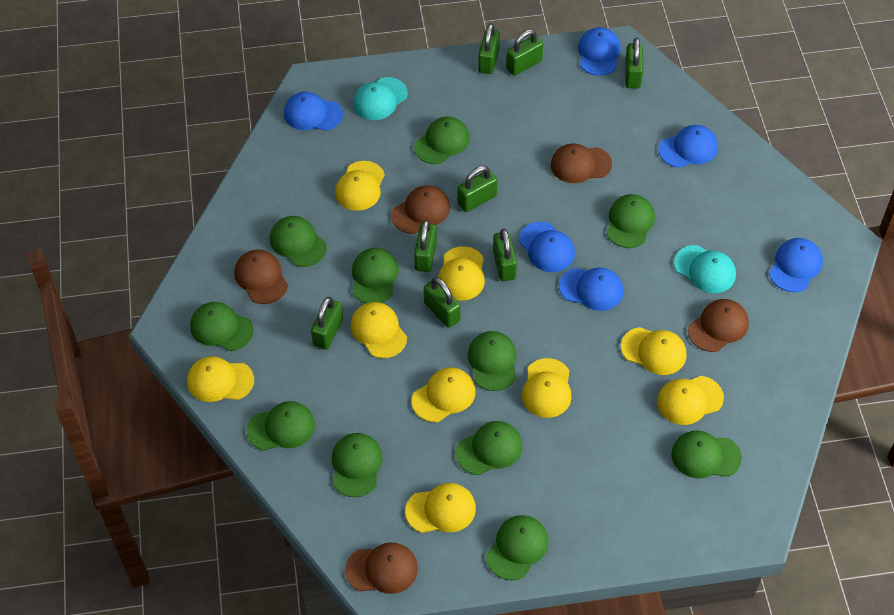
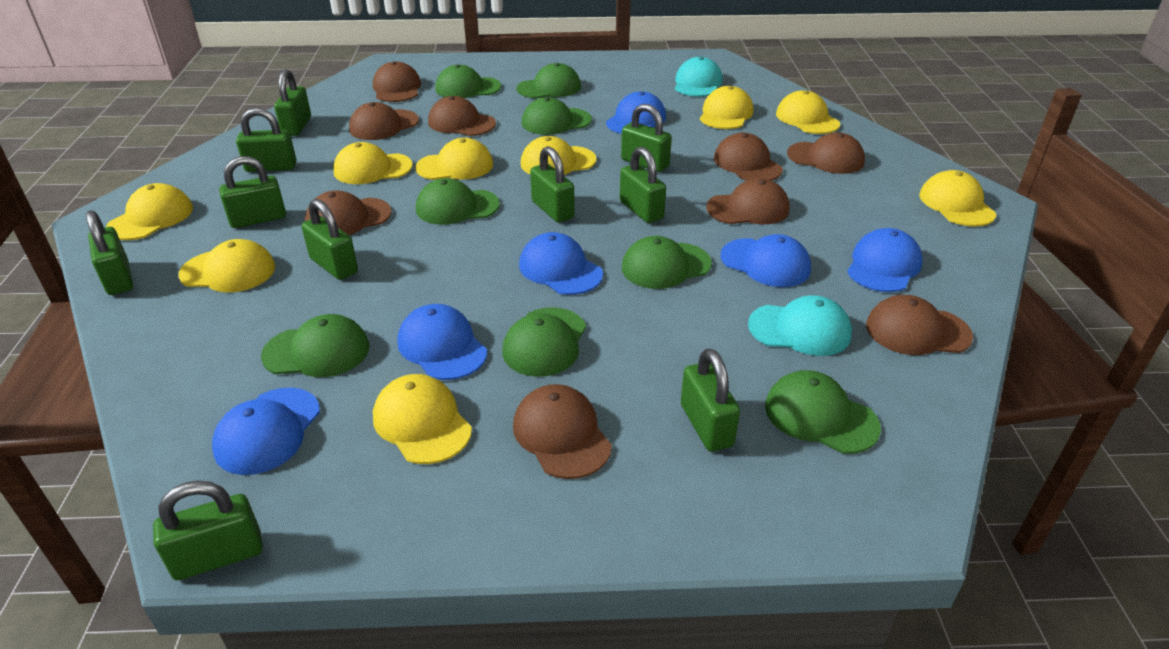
brown cap: [234,249,288,304] [345,542,418,594] [391,185,450,234] [551,143,612,183] [688,299,749,352] = 5 -> [305,190,392,235] [349,102,419,140] [373,61,421,102] [428,96,496,136] [513,384,612,479] [706,178,790,224] [714,133,783,181] [787,132,865,174] [866,295,973,355] = 9
green cap: [190,302,254,351] [247,401,315,451] [270,216,327,267] [332,433,383,497] [352,248,399,303] [414,117,470,164] [456,421,523,475] [468,331,516,391] [486,515,549,580] [607,194,655,248] [671,430,742,478] = 11 -> [261,314,369,377] [416,178,500,225] [435,64,501,98] [502,307,586,377] [516,63,581,99] [522,97,592,135] [622,236,712,289] [765,370,881,454] = 8
green padlock: [311,297,343,350] [414,220,437,272] [424,277,461,328] [458,166,497,212] [478,23,500,74] [493,229,517,281] [506,29,543,76] [625,38,643,88] = 8 -> [86,210,133,295] [153,480,263,580] [219,156,286,228] [236,108,297,172] [274,69,311,136] [302,199,358,280] [530,146,575,223] [620,147,666,223] [621,104,672,172] [681,348,740,452] = 10

